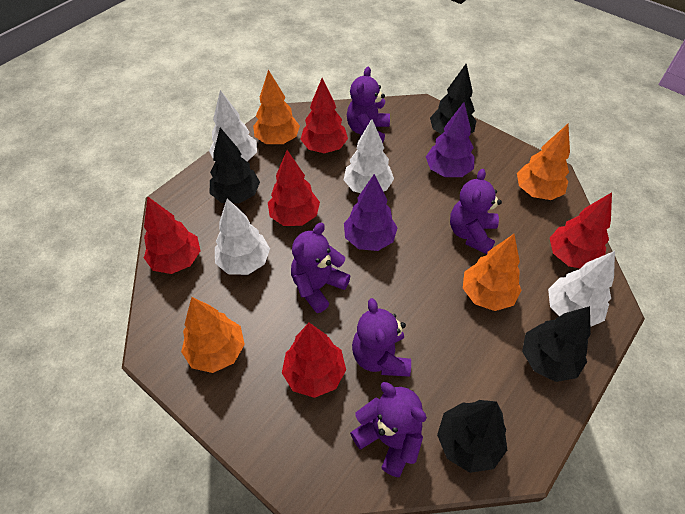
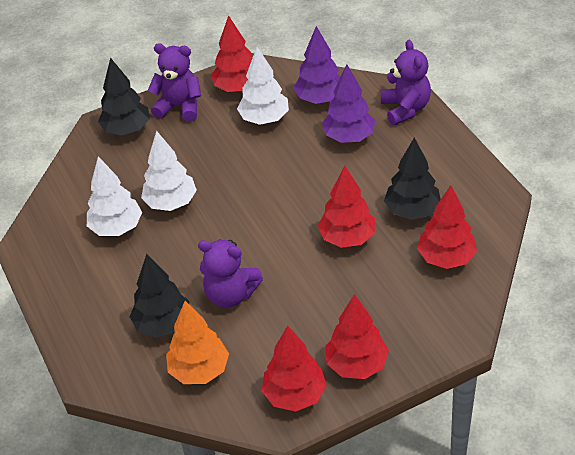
black tree: [210,128,260,203] [430,64,476,134] [437,400,507,473] [522,306,591,382] = 4 -> [98,58,150,135] [130,254,189,338] [384,138,441,220] = 3
orange tree: [181,297,245,373] [253,70,300,144] [463,234,522,311] [517,124,570,200] = 4 -> [166,301,229,384] = 1
purple teddy bear: [291,223,350,313] [347,67,390,143] [350,382,427,477] [352,298,411,377] [450,169,502,254] = 5 -> [148,43,201,122] [198,240,263,307] [381,40,431,125] = 3
white tree: [209,90,257,162] [215,198,270,275] [344,119,394,193] [548,251,615,327] = 4 -> [87,156,142,236] [141,131,197,211] [237,47,289,125] = 3

